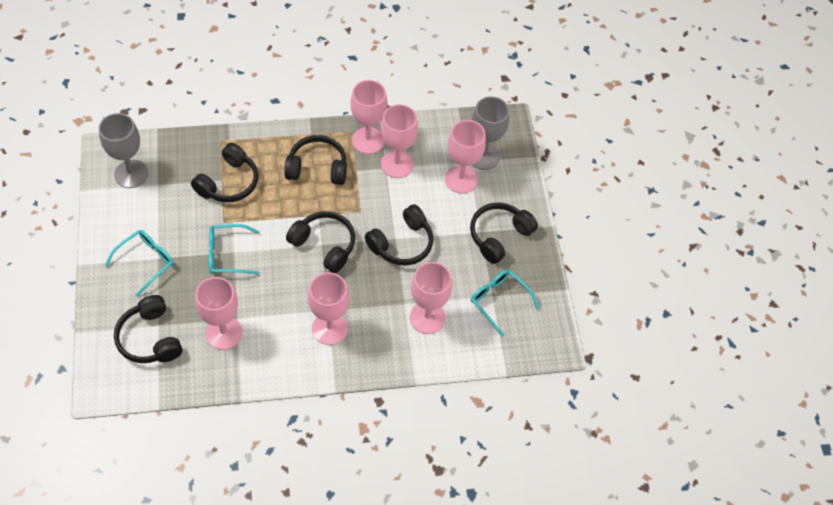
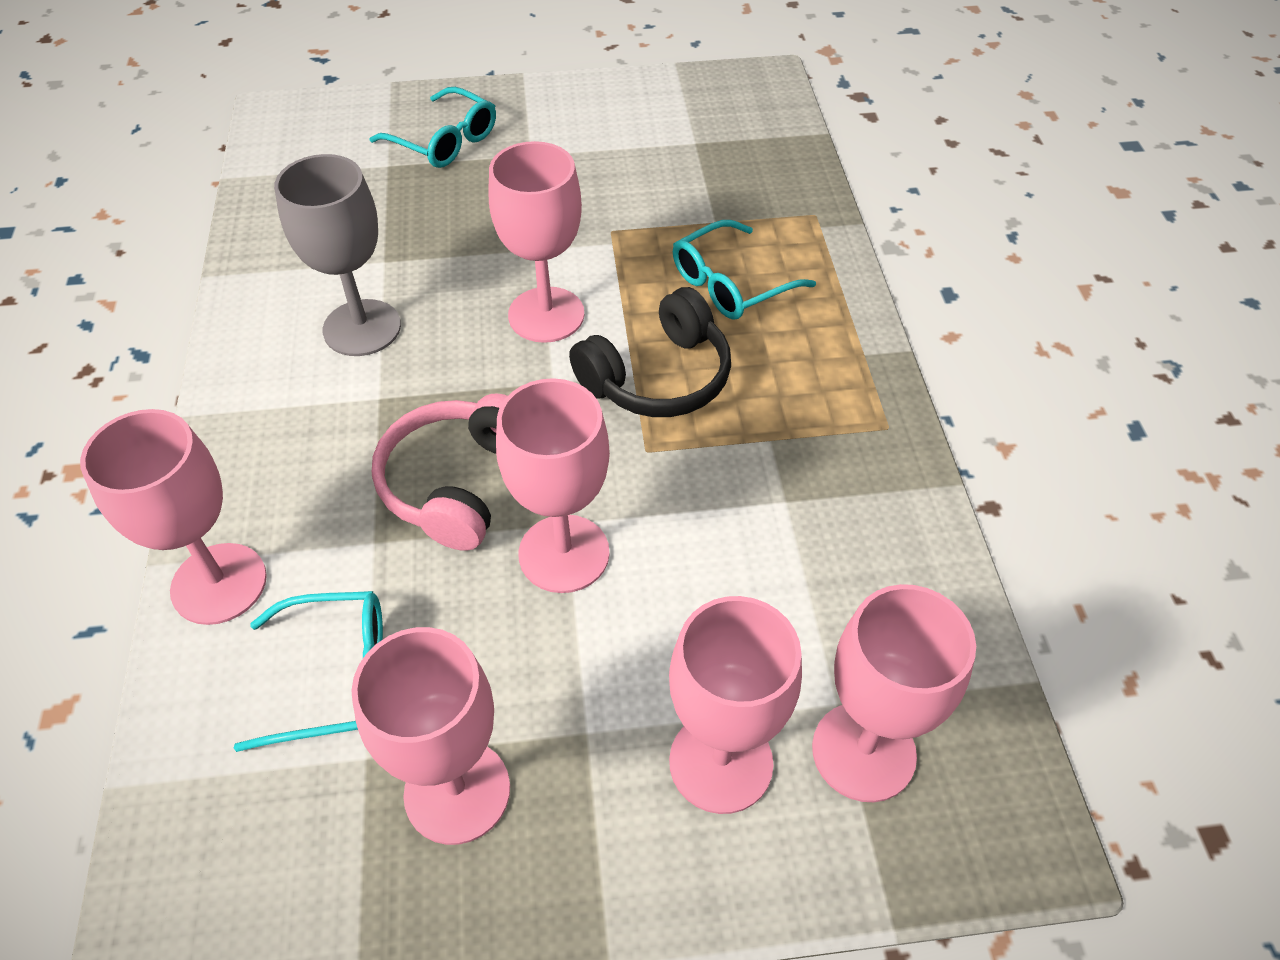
black headphones: [114,295,182,363] [191,143,258,202] [284,135,347,185] [286,211,355,273] [365,204,433,265] [470,202,538,264] = 6 -> [569,287,731,417] = 1
grey goblet: [99,113,149,188] [472,96,509,170] = 2 -> [274,154,401,356] = 1
pink headphones: none = 0 -> [372,394,507,551] = 1

